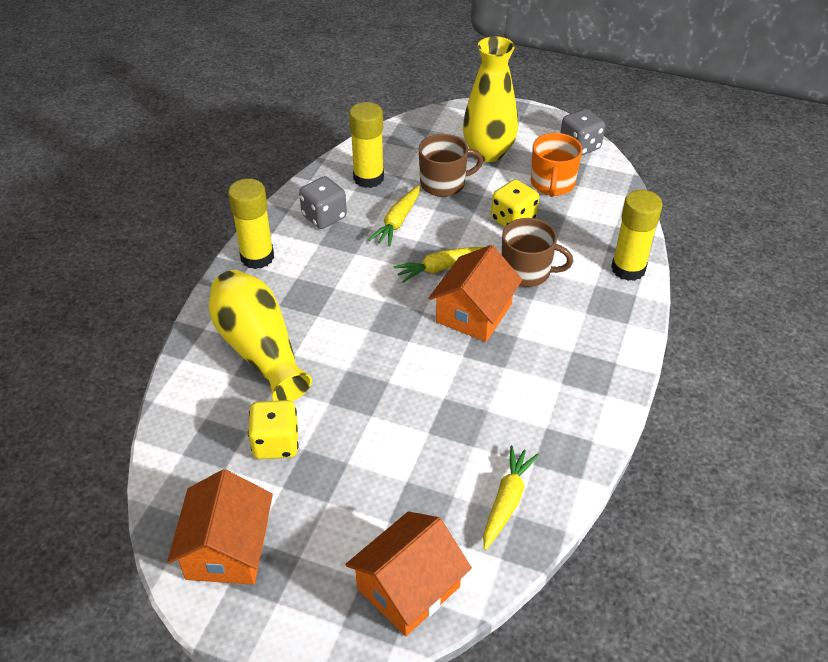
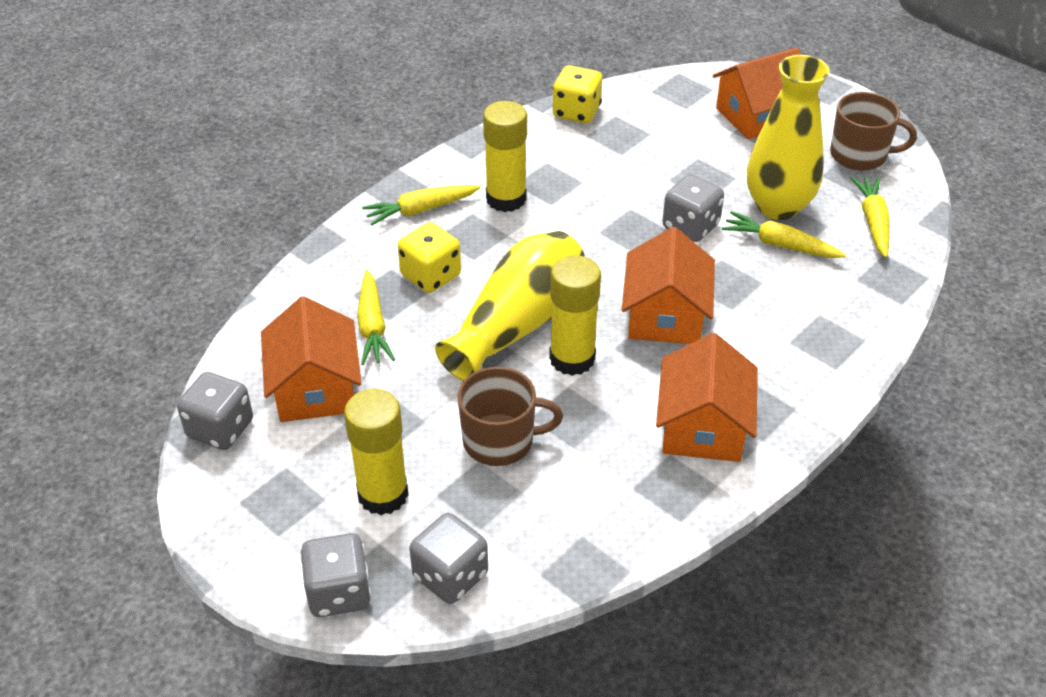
grey dice: [299,176,347,229] [561,109,605,156] = 2 -> [177,372,253,450] [300,533,371,617] [409,513,488,604] [663,175,724,242] = 4
orange house: [167,469,273,585] [345,511,472,636] [428,245,522,342] = 3 -> [261,296,362,422] [622,227,715,344] [656,333,758,462] [713,47,801,139] = 4
orange mug: [531,133,583,197] = 1 -> none = 0
yellow carrot: [368,186,420,247] [393,247,484,283] [483,446,539,550] = 3 -> [357,270,395,365] [362,185,481,225] [722,211,846,258] [851,177,890,258] = 4

